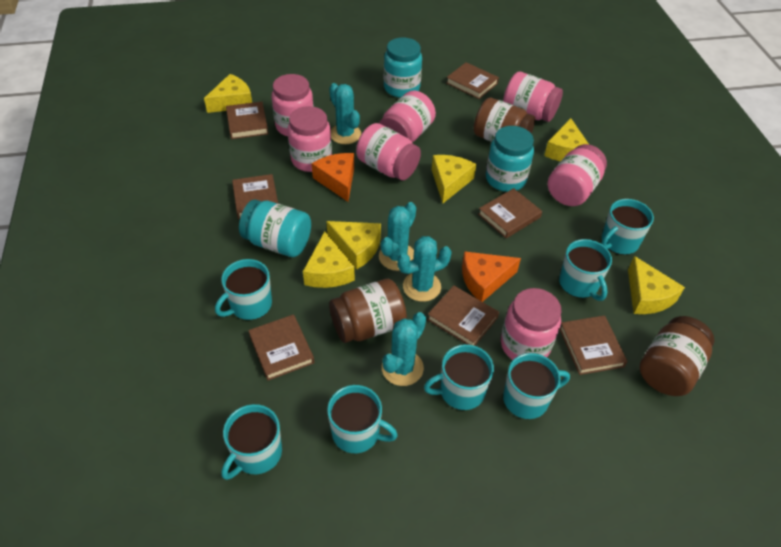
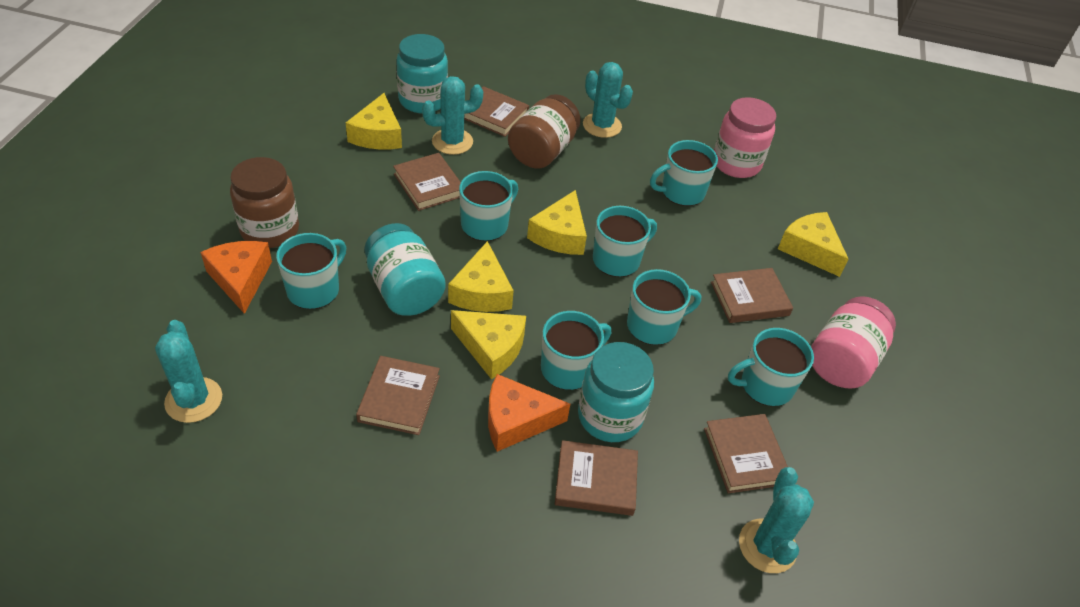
brown book: [226,102,268,139] [232,174,278,219] [248,314,314,381] [427,285,499,346] [446,62,499,99] [478,188,542,238] [559,315,628,375] = 7 -> [356,356,440,435] [393,153,461,211] [464,86,529,137] [555,440,638,516] [704,414,788,494] [711,268,793,323] = 6
brown jar: [329,279,407,343] [473,98,535,142] [639,316,714,396] = 3 -> [230,157,299,248] [508,94,581,169] = 2
pink jar: [272,74,314,136] [287,106,332,172] [356,123,421,180] [379,91,436,142] [501,288,561,360] [503,72,563,122] [548,144,607,206] = 7 -> [714,97,776,178] [811,296,896,389] = 2
yellow cheese: [204,74,252,113] [303,231,355,288] [326,221,381,269] [432,155,476,203] [544,118,589,161] [628,256,685,314] = 6 -> [346,93,402,149] [448,241,514,312] [451,310,526,379] [527,190,587,255] [778,212,848,277] = 5

